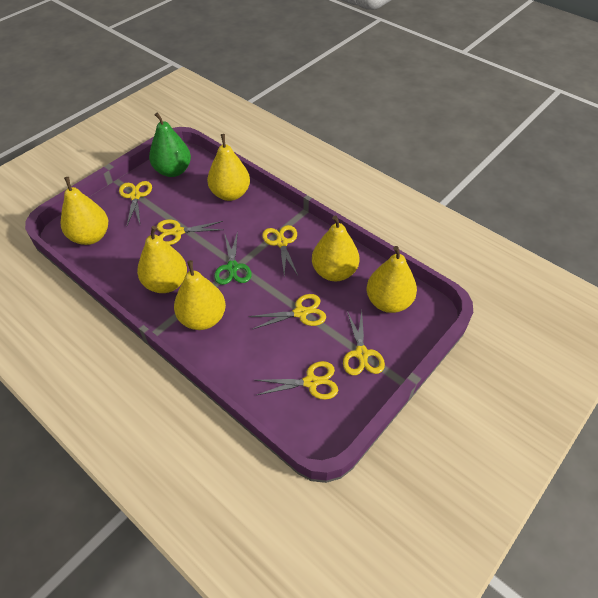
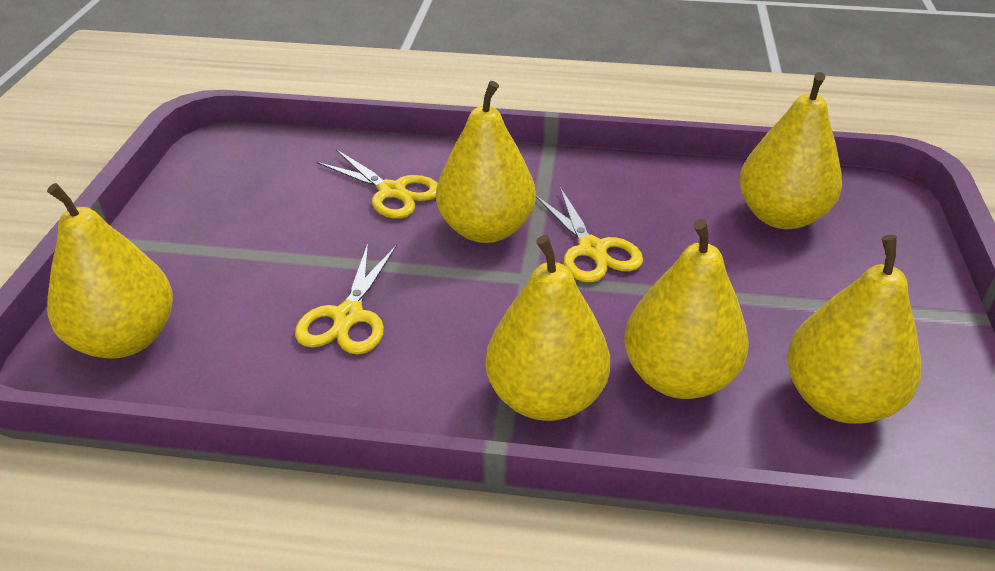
green pear: [149,112,191,177] = 1 -> none = 0
green scissors: [214,231,252,285] = 1 -> none = 0
yellow scissors: [119,181,152,225] [157,219,223,245] [249,294,326,329] [255,361,338,400] [262,225,298,276] [343,311,385,375] = 6 -> [295,244,397,354] [317,149,438,219] [536,187,643,282] = 3

